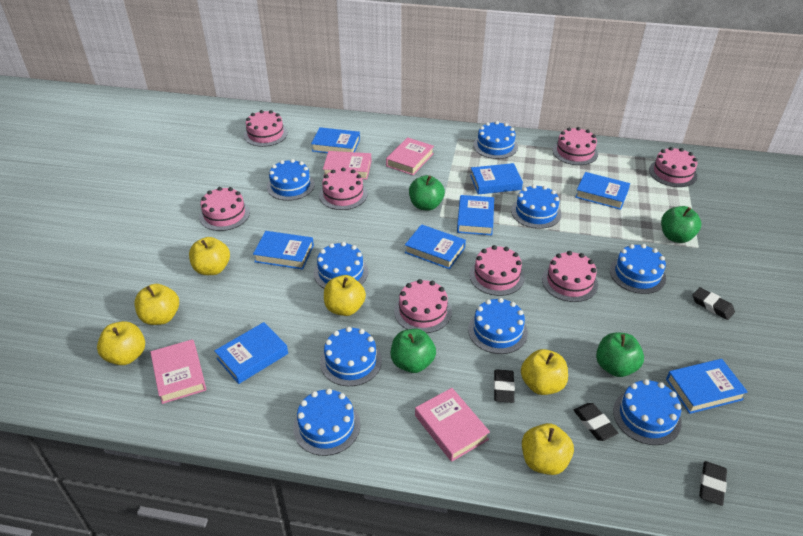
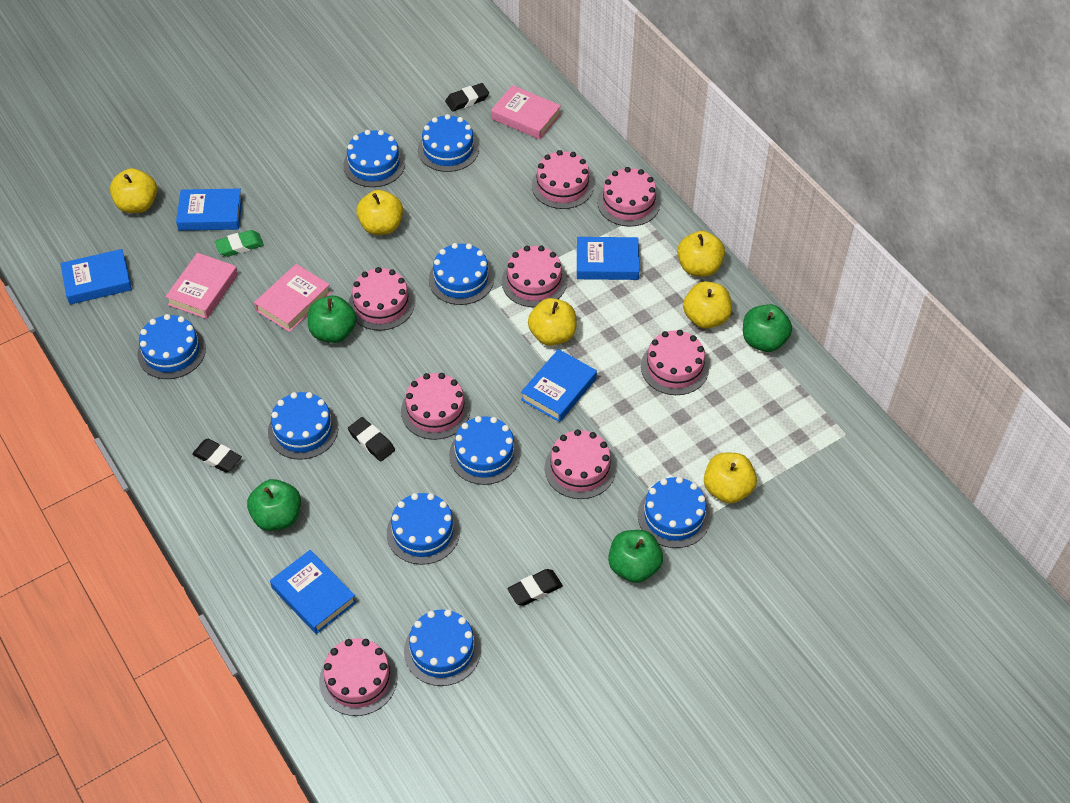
blue book: [214,322,288,384] [253,231,314,270] [311,127,360,153] [405,224,466,269] [457,195,494,235] [470,163,523,195] [575,172,630,210] [666,359,748,414] = 8 -> [60,249,132,304] [176,189,243,231] [270,550,356,634] [521,349,597,422] [577,237,639,280] = 5
green eraser: none = 0 -> [215,230,264,257] = 1
pink book: [150,339,206,404] [323,151,371,179] [386,137,434,175] [415,388,490,462] = 4 -> [165,253,238,319] [254,264,331,332] [491,85,561,140] = 3

